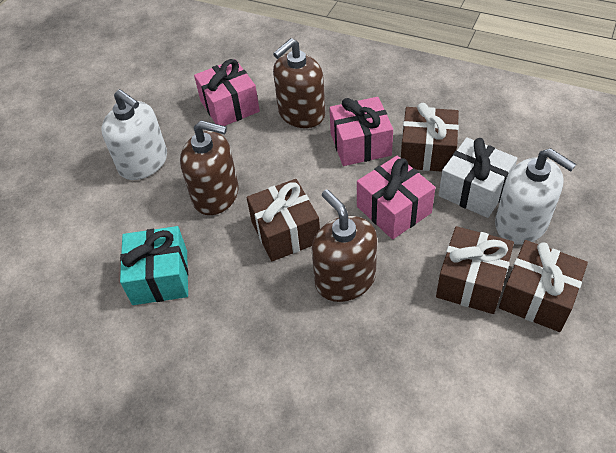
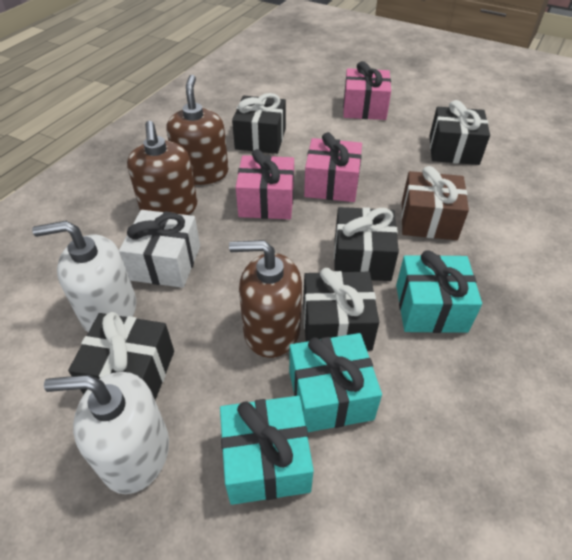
black gift: none = 0 -> [68,312,174,400] [232,93,286,154] [303,268,379,351] [334,207,399,281] [430,100,490,165] = 5
brown gift: [246,179,320,261] [401,103,459,172] [436,226,514,314] [499,240,588,332] = 4 -> [401,166,469,240] = 1
turquoise gift: [120,226,188,305] = 1 -> [220,396,314,505] [289,333,382,432] [396,250,482,333] = 3

